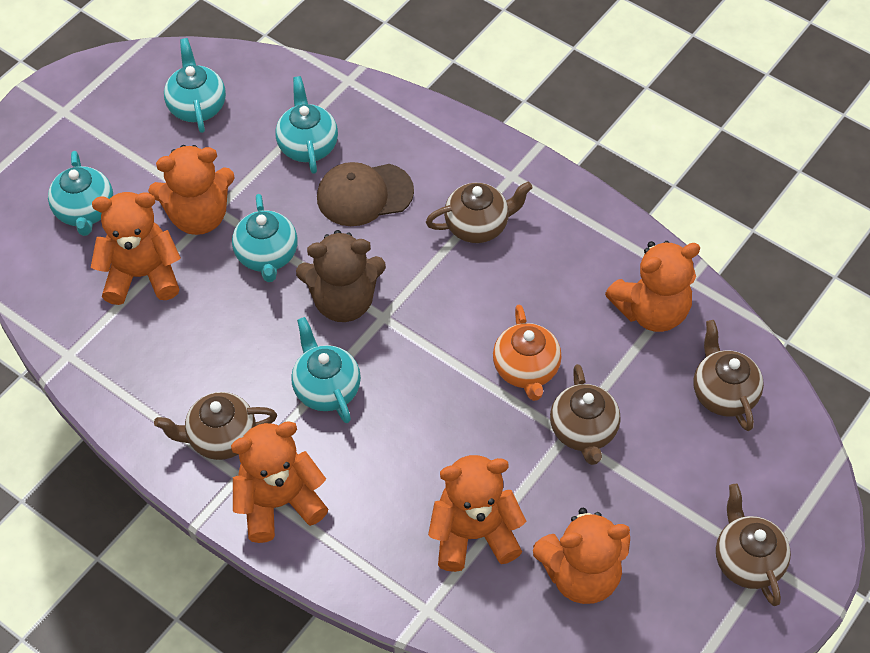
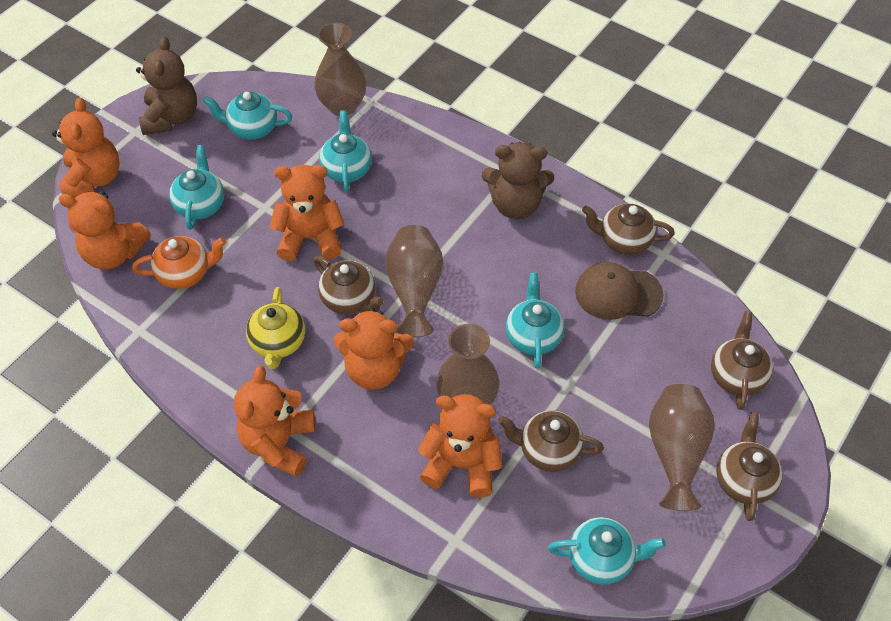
brown teddy bear: [296,230,386,322] = 1 -> [136,37,197,135] [482,142,554,219] = 2
brown vase: none = 0 -> [314,22,367,116] [385,225,443,337] [436,324,500,405] [649,384,715,511] = 4
yellow teapot: none = 0 -> [246,287,305,369] = 1

